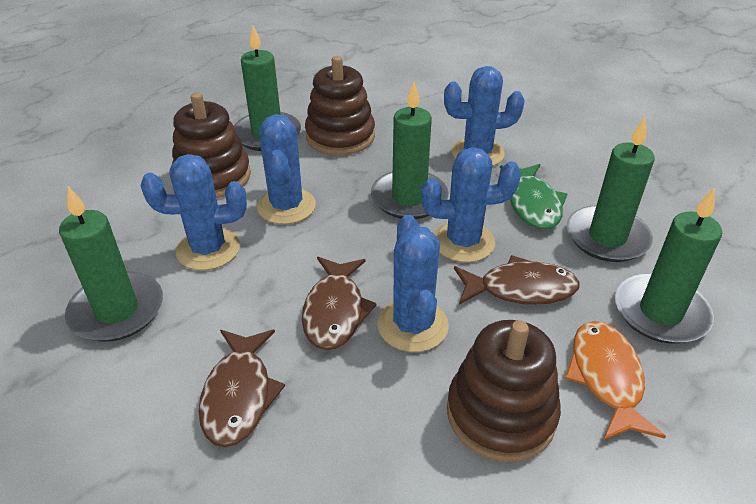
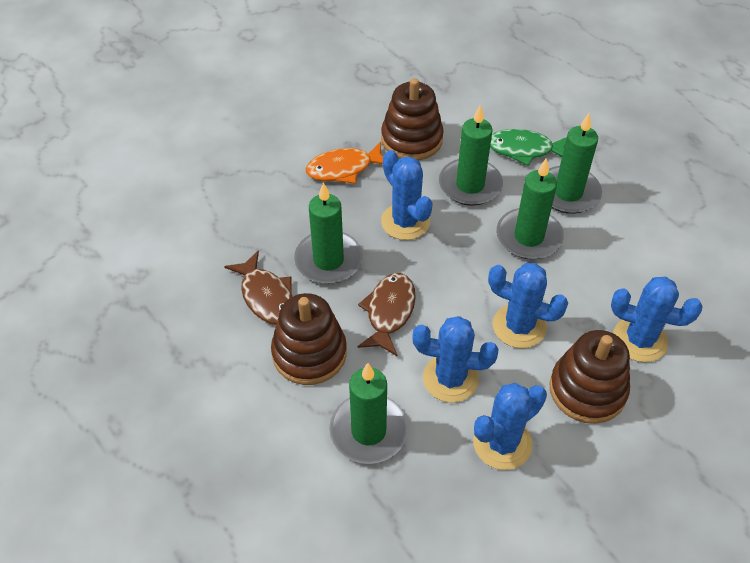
brown fish: [199,330,285,447] [302,257,377,350] [454,255,580,305] = 3 -> [224,250,293,325] [358,273,416,357] = 2

